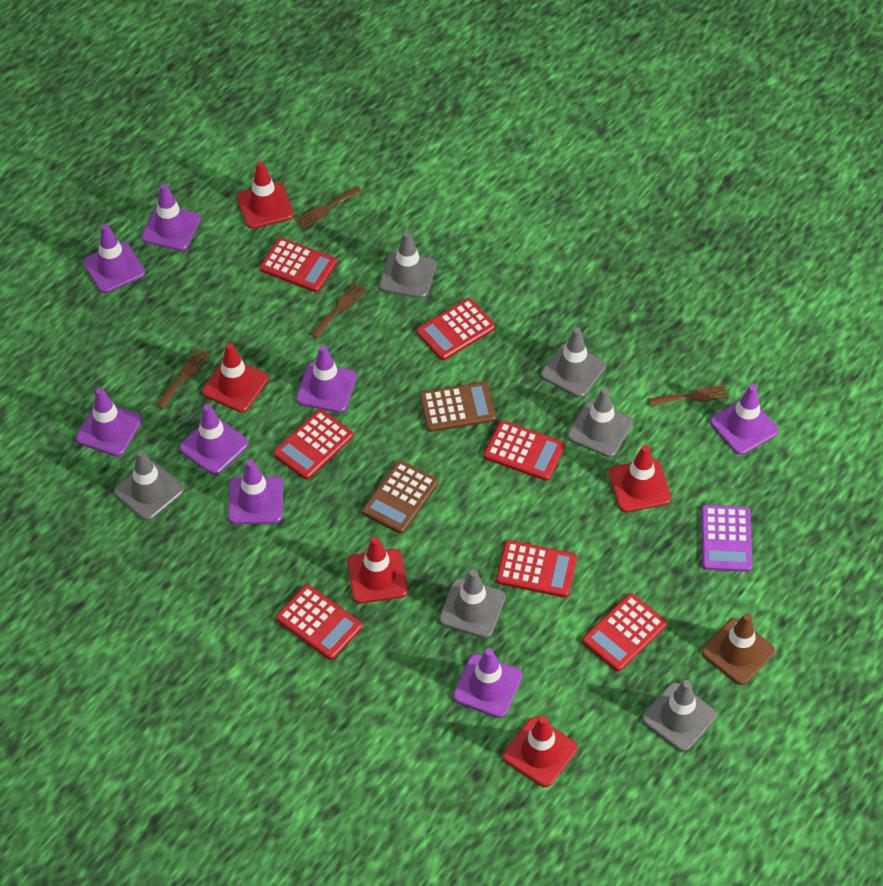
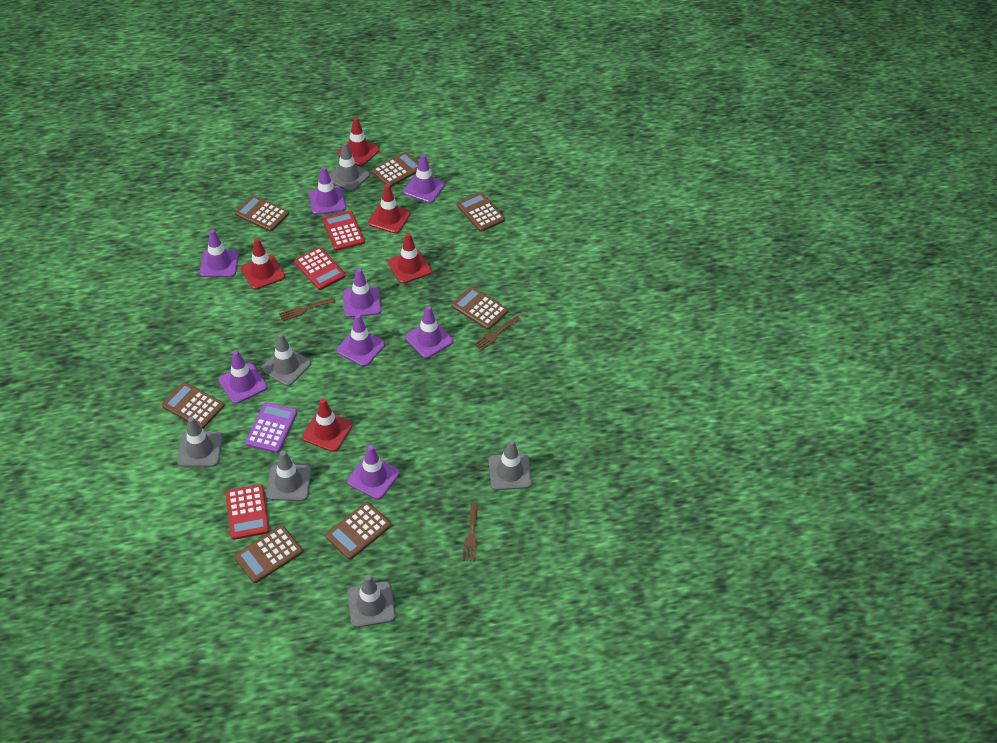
brown calculator: [362,460,438,534] [420,382,496,432] = 2 -> [162,382,224,429] [234,525,303,583] [235,195,289,232] [326,502,391,560] [372,152,419,187] [452,287,508,330] [457,192,505,232] = 7
brown fork: [156,348,210,409] [295,186,362,229] [310,283,366,338] [648,385,728,406] = 4 -> [279,298,335,321] [463,503,478,561] [474,316,521,350] = 3
brown traffic cone: [702,613,775,685] = 1 -> none = 0
red calculator: [260,238,337,292] [273,409,353,480] [276,585,362,660] [417,298,496,360] [484,420,565,481] [496,540,577,598] [582,593,667,672] = 7 -> [226,484,269,540] [294,247,346,290] [323,211,365,251] = 3

